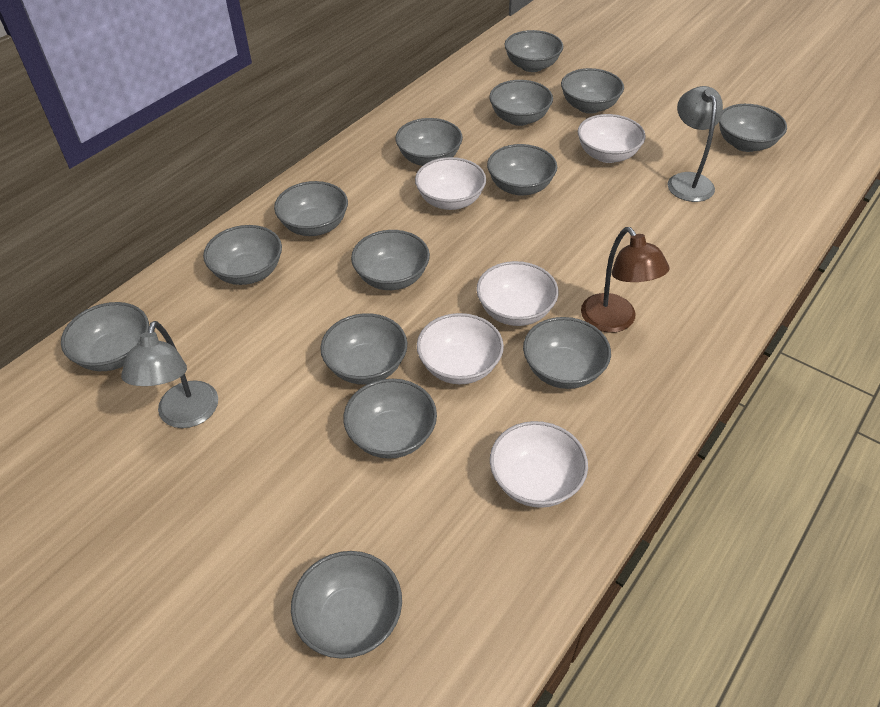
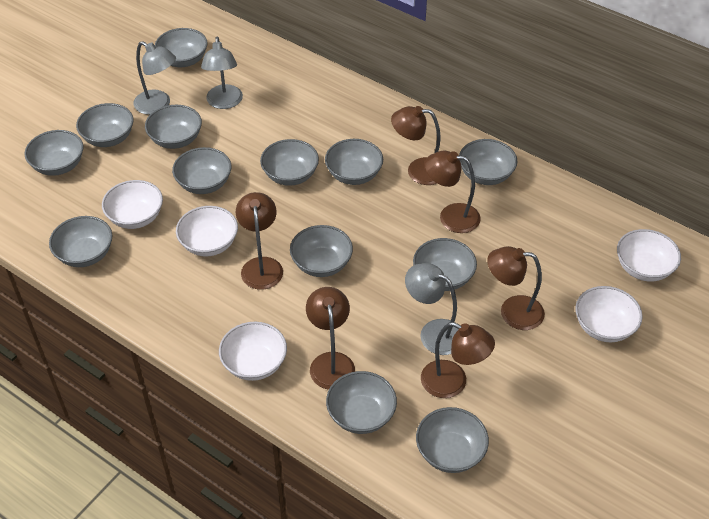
brown lamp: [581,227,670,333] = 1 -> [236,192,283,290] [306,287,355,390] [391,106,441,185] [421,322,495,398] [425,151,481,233] [487,246,545,330] = 6
grey bowl: [61,302,149,371] [203,225,282,285] [274,181,348,236] [291,551,402,659] [320,313,407,385] [343,379,437,459] [351,230,430,290] [395,118,463,166] [487,144,557,196] [489,80,553,126] [504,30,563,72] [523,317,611,389] [561,68,624,114] [719,104,787,152] = 14 -> [24,130,83,176] [49,216,112,267] [76,103,134,147] [145,105,202,149] [155,28,208,67] [172,147,231,194] [260,139,319,186] [290,225,353,277] [325,139,383,185] [326,371,397,434] [413,238,477,291] [416,407,489,473] [459,139,517,185] = 13
grey lamp: [121,321,218,428] [668,86,723,202] = 2 -> [134,41,176,115] [201,37,243,109] [405,263,459,355] = 3

